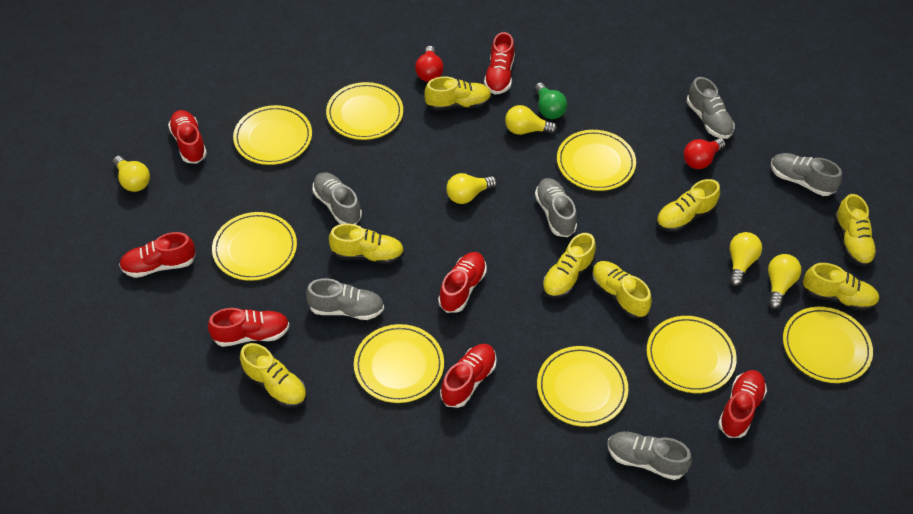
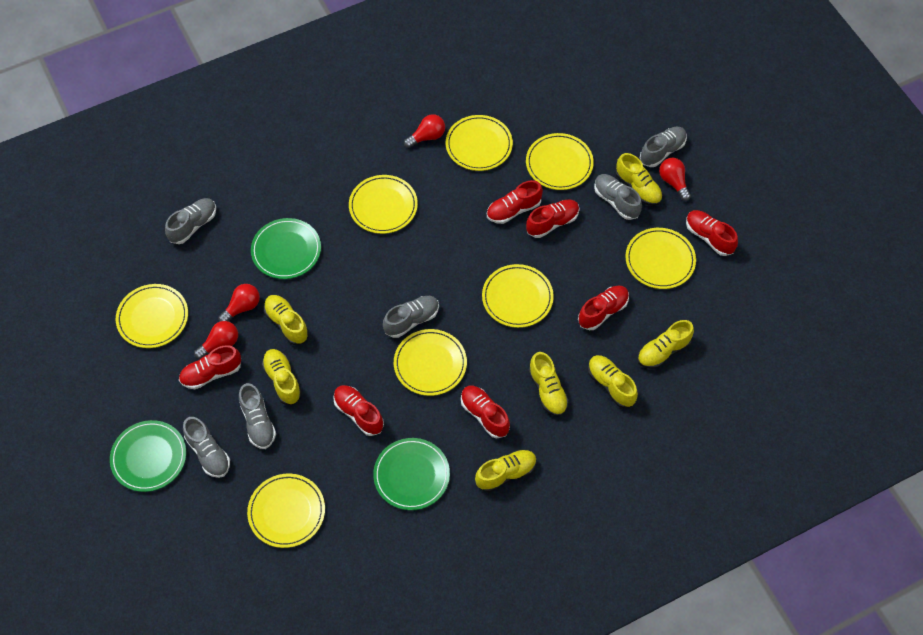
green light bulb: [535,83,567,119] = 1 -> none = 0
green plate: none = 0 -> [110,420,186,492] [251,218,321,279] [373,438,450,510] = 3
red light bulb: [415,46,444,82] [684,138,726,169] = 2 -> [194,321,238,359] [218,284,260,322] [404,114,445,148] [659,158,691,201] = 4
yellow light bulb: [113,156,150,192] [446,173,497,204] [505,105,557,135] [729,232,762,286] [768,254,802,309] = 5 -> none = 0
yellow shoe: [240,343,307,408] [329,224,404,264] [424,76,492,111] [542,233,596,298] [591,261,652,319] [656,179,720,232] [802,263,879,311] [834,194,877,267] = 8 -> [261,349,302,405] [264,295,309,345] [475,449,537,492] [528,352,569,416] [588,355,638,408] [615,153,663,206] [637,320,694,369] = 7

